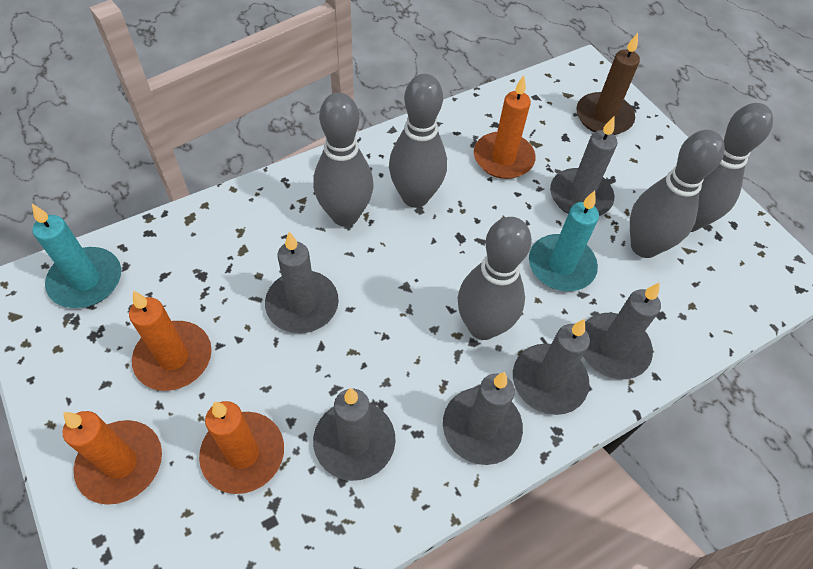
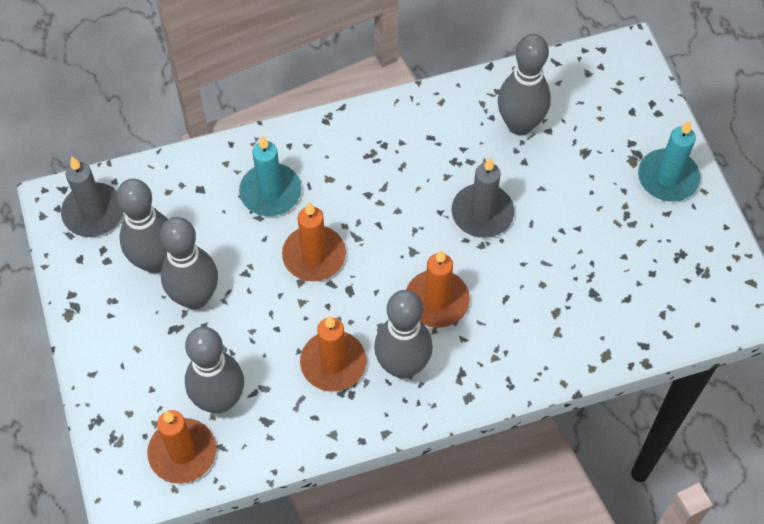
brown candle: [576,33,640,135] = 1 -> none = 0
grey candle: [265,232,339,333] [313,388,396,481] [443,372,523,465] [513,319,590,415] [550,117,617,216] [583,282,661,379] = 6 -> [61,157,123,237] [452,157,514,238] = 2

